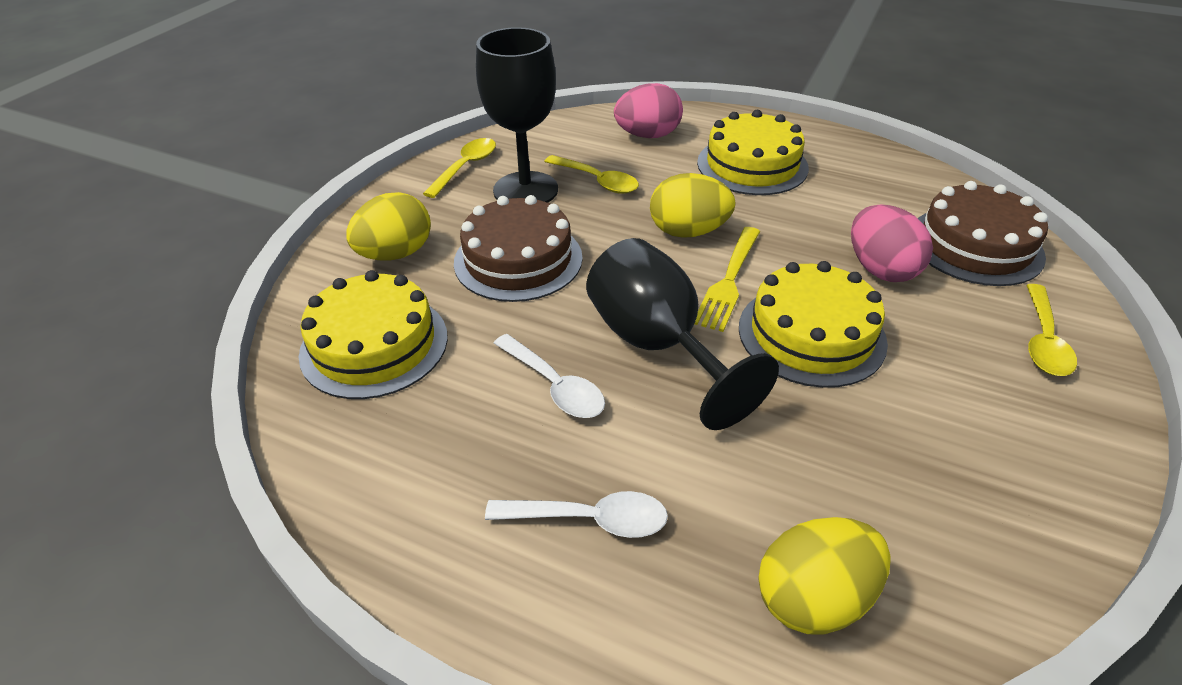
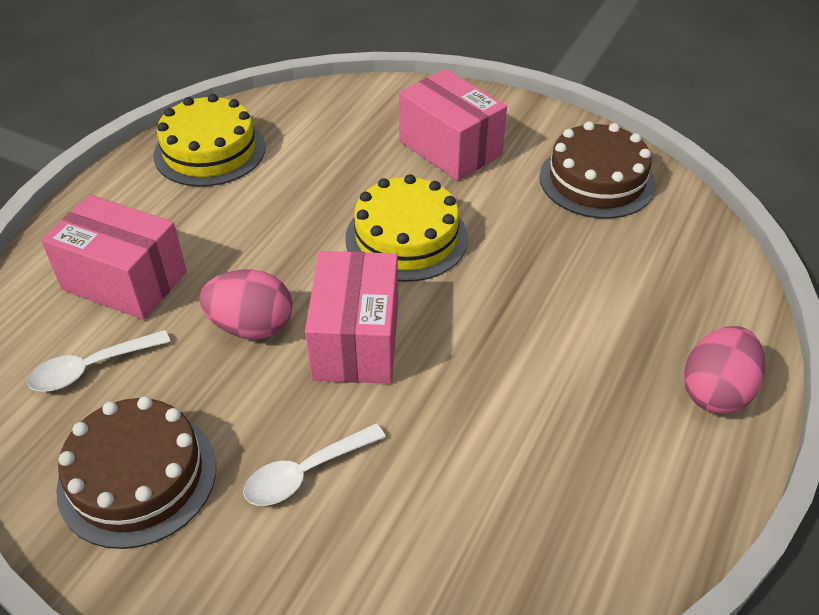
black goblet: [476,27,558,203] [586,238,779,430] = 2 -> none = 0
pink box: none = 0 -> [41,195,187,320] [305,251,398,384] [399,69,507,181] = 3
yellow cake: [299,270,448,399] [697,110,809,195] [739,261,888,388] = 3 -> [153,94,265,187] [345,174,468,282] = 2
yellow egg: [346,192,431,260] [650,173,736,238] [758,517,891,635] = 3 -> none = 0
yellow fork: [694,227,760,332] = 1 -> none = 0
yellow spoon: [423,138,496,198] [544,155,639,194] [1026,284,1077,376] = 3 -> none = 0

